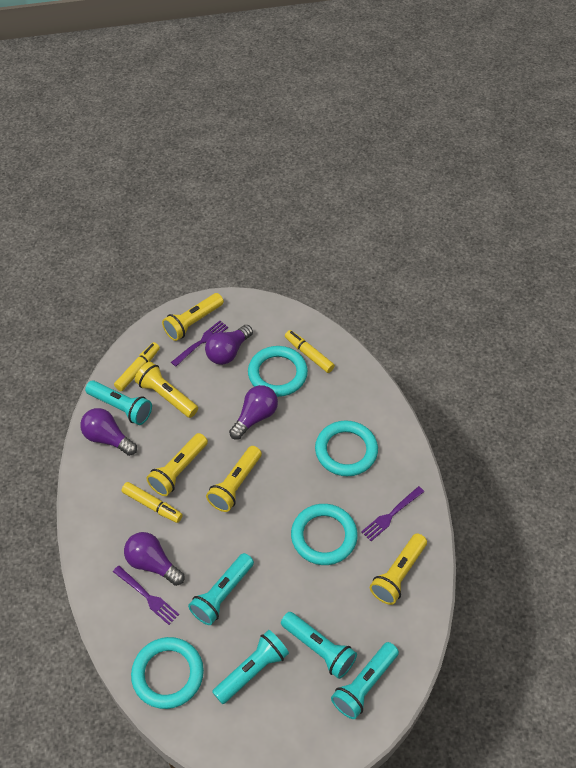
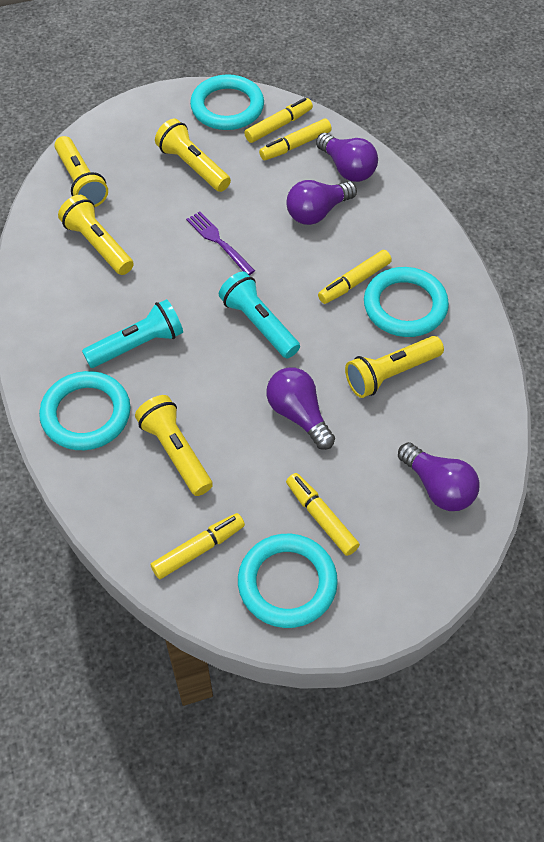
purple fork: [113,566,179,625] [171,321,228,366] [361,486,424,541] = 3 -> [186,211,255,275] = 1
turquoise flashlight: [85,380,152,425] [188,553,254,625] [212,630,289,704] [281,612,357,679] [331,642,399,719] = 5 -> [82,299,183,368] [219,271,300,358] = 2
yellow marker: [114,342,160,391] [122,482,183,523] [285,330,335,373] = 3 -> [150,513,245,579] [244,98,313,143] [259,119,332,160] [286,473,360,556] [318,250,392,304] = 5

